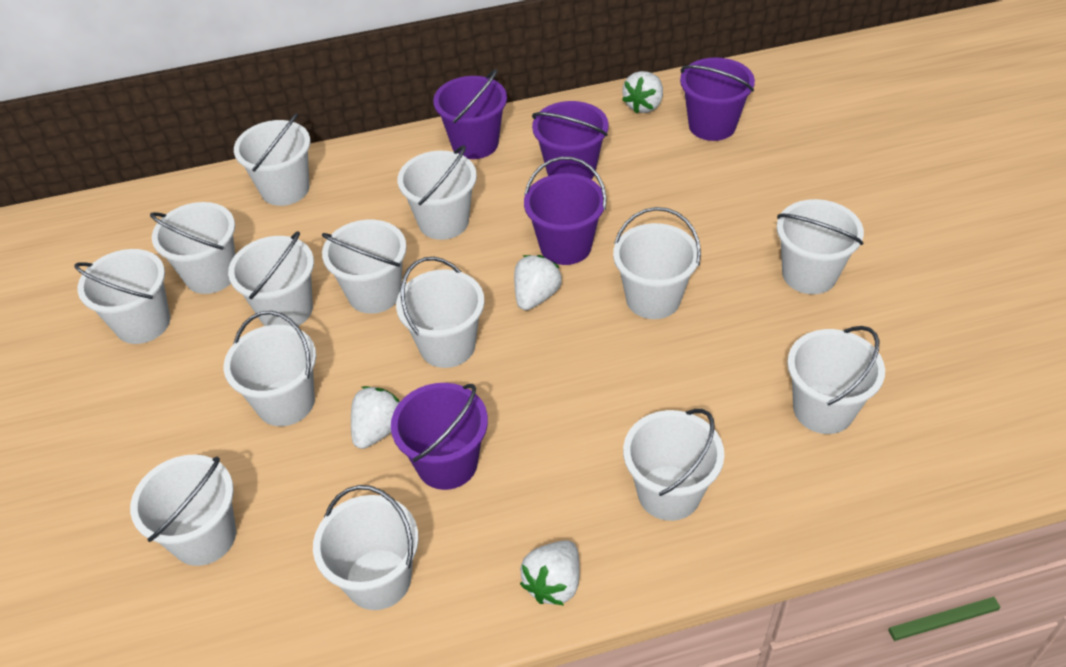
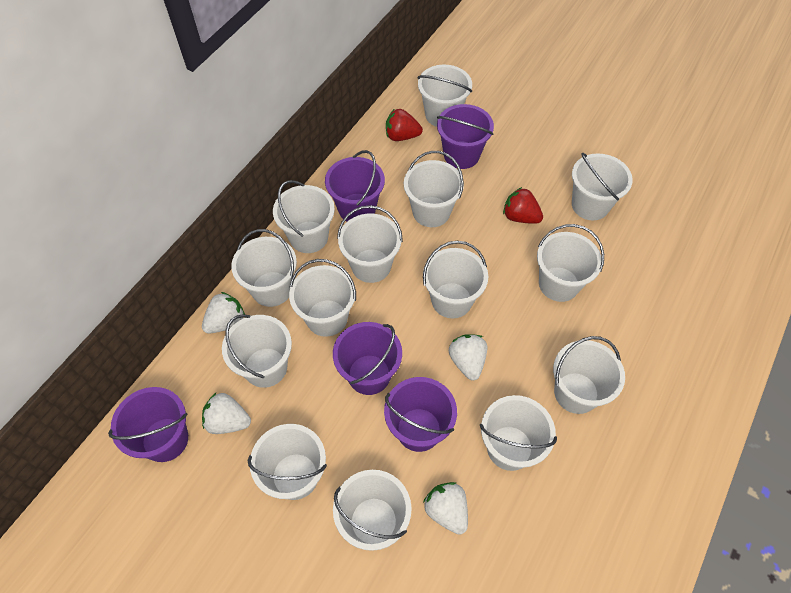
red strawberry: none = 0 -> [386,108,423,141] [503,187,543,224] = 2

